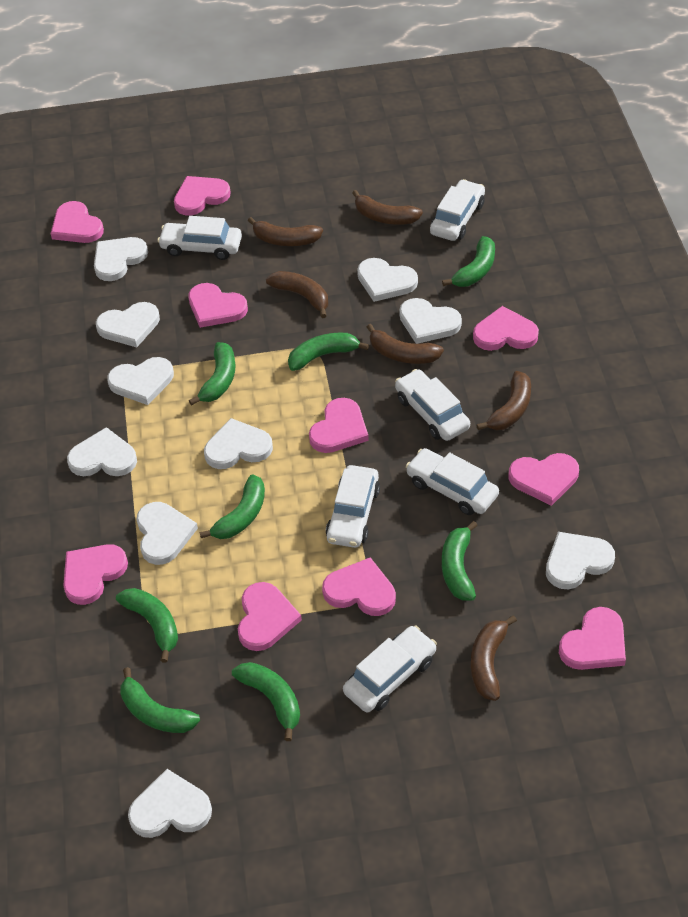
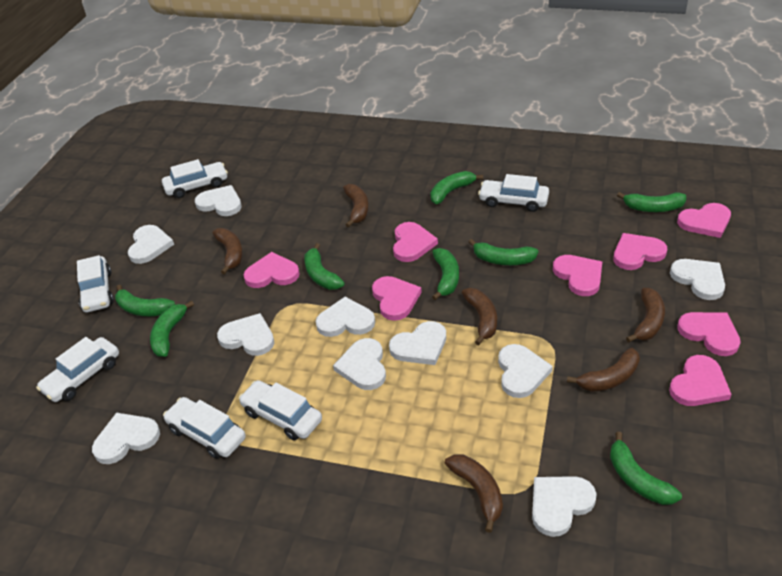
pink heart: [51,201,104,243] [63,544,128,605] [174,176,231,216] [188,283,248,328] [238,582,302,651] [309,398,369,453] [322,557,396,616] [473,306,539,351] [509,453,579,506] [559,607,626,670] = 10 -> [243,252,300,288] [372,276,422,321] [393,222,438,262] [553,255,602,296] [613,233,667,270] [669,355,732,406] [677,203,731,238] [677,312,741,356] = 8

